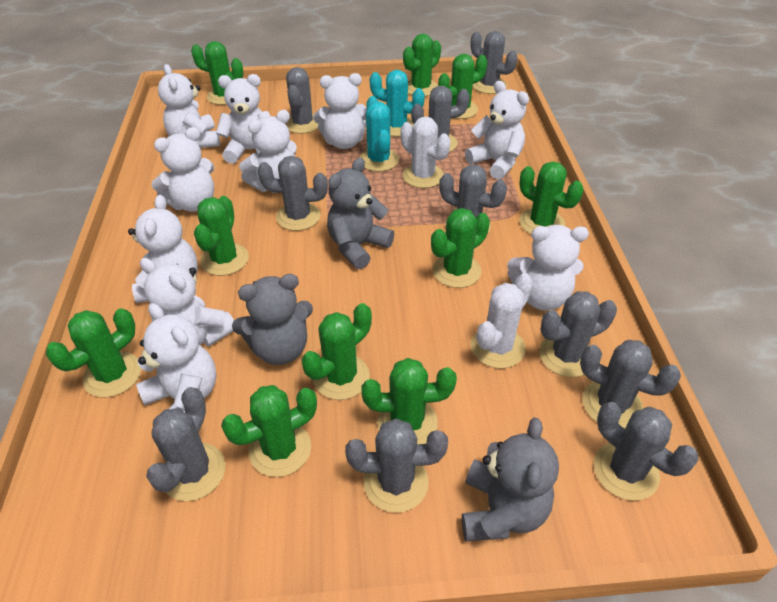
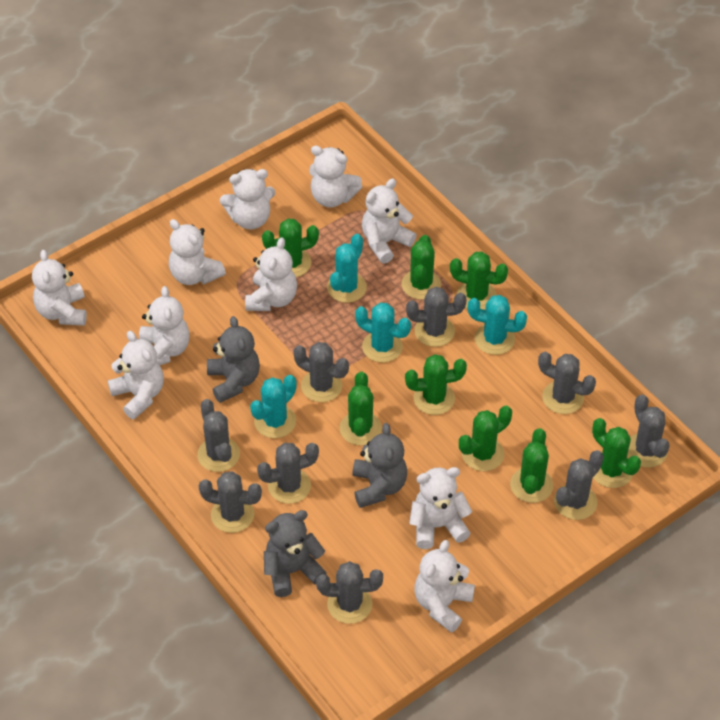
green cactus: [46,308,141,397] [191,41,243,105] [194,196,249,276] [221,385,317,477] [302,303,372,400] [361,358,457,444] [403,33,441,96] [431,208,490,288] [438,54,487,119] [519,161,583,234] = 10 -> [262,219,319,277] [340,372,382,445] [402,235,441,300] [405,354,467,415] [450,252,508,310] [459,406,512,471] [510,428,553,503] [592,418,641,488] = 8
grey cactus: [146,387,225,501] [257,156,328,231] [286,67,319,134] [345,419,448,513] [411,85,470,152] [439,165,507,233] [471,31,518,94] [539,291,617,377] [580,340,681,429] [594,402,699,501] = 10 -> [197,399,240,472] [199,471,262,533] [257,443,319,504] [293,342,349,402] [316,561,383,624] [406,287,467,347] [538,352,596,414] [554,450,604,520] [627,394,670,468] = 9
turquoise cactus: [359,96,399,172] [369,70,425,137] = 2 -> [250,375,297,438] [327,234,367,303] [355,303,411,363] [468,295,527,355] = 4
white cactus: [400,116,451,188] [471,273,533,368] = 2 -> none = 0

